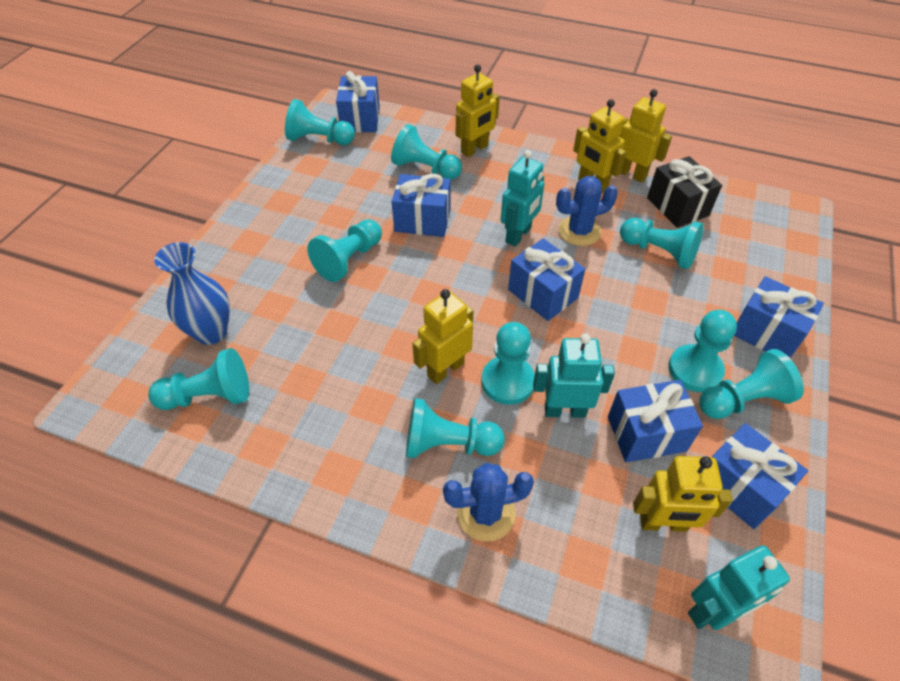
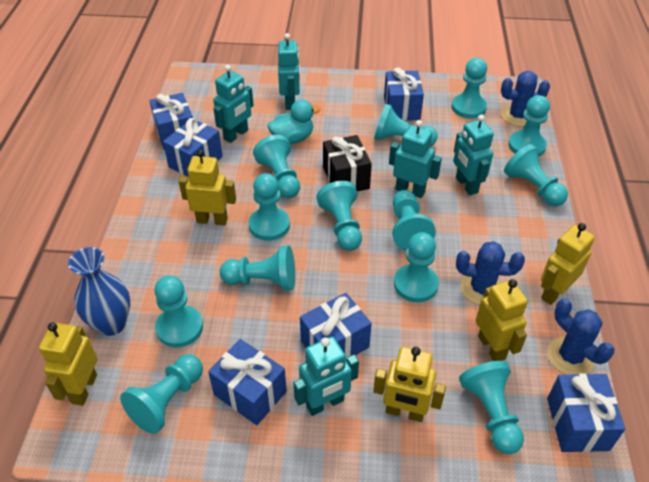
blue cactus: [443,463,534,542] [556,176,618,246] = 2 -> [456,241,525,305] [501,71,550,127] [547,298,614,375] = 3
turquoise duck: none = 0 -> [267,99,321,144] = 1
turquoise pawn: [148,348,249,410] [285,99,355,145] [307,219,382,282] [391,124,462,180] [406,398,505,458] [481,322,535,405] [620,218,704,270] [669,310,737,392] [700,349,804,419] = 9 -> [120,355,203,434] [154,276,203,348] [220,245,295,290] [249,173,290,241] [253,135,300,198] [317,181,362,251] [374,104,438,147] [392,190,436,251] [394,232,439,302] [452,58,487,119] [459,361,524,454] [504,144,568,206] [508,95,550,157] = 13
turquoise robot: [501,150,544,247] [533,333,615,418] [688,545,790,630] = 3 -> [213,65,254,143] [278,33,300,110] [293,336,359,416] [389,120,442,198] [453,115,494,195] = 5

